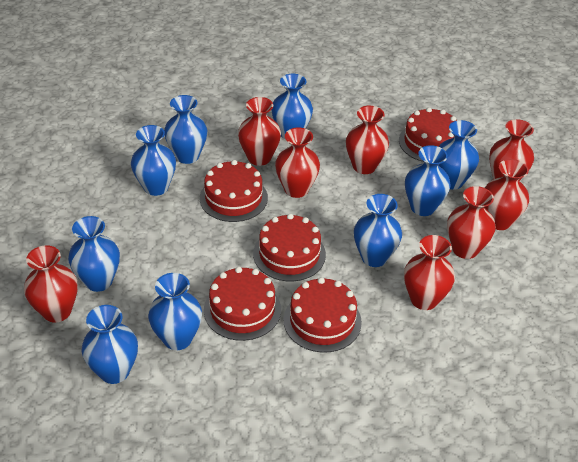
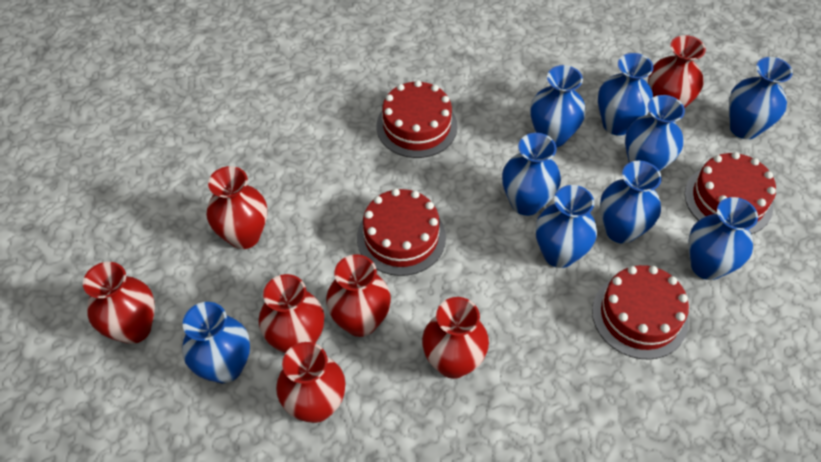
red cake: [200,160,268,222] [204,267,281,341] [253,214,326,281] [283,277,362,353] [399,107,457,162] = 5 -> [357,189,446,276] [377,80,457,158] [592,265,689,360] [685,152,776,234] = 4
red vase: [24,245,78,322] [238,97,281,166] [275,127,320,198] [346,106,389,174] [404,235,455,310] [447,186,496,259] [484,159,529,230] [489,119,534,181] = 8 -> [83,262,155,344] [206,166,267,249] [258,274,324,353] [276,342,345,423] [326,254,391,337] [422,297,489,379] [648,35,706,108] = 7

